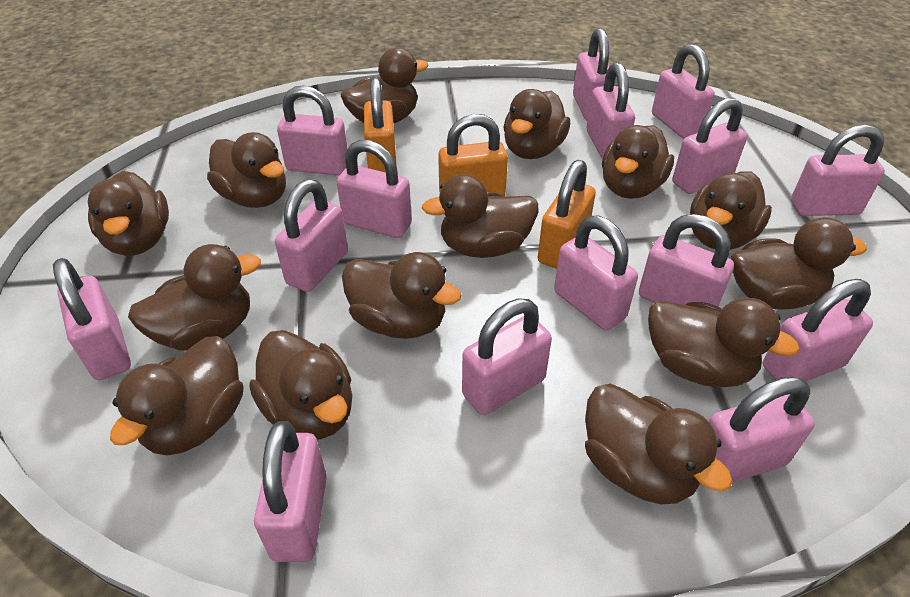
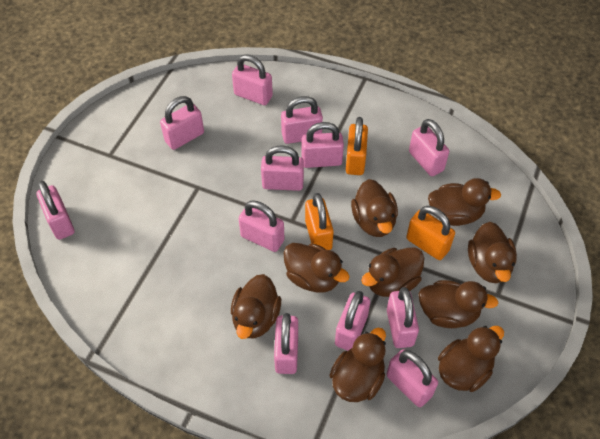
brown duck: [88,171,169,256] [110,336,243,456] [128,244,261,351] [207,132,286,208] [249,330,352,439] [340,48,428,124] [342,252,462,339] [422,174,538,258] [503,89,570,159] [585,384,733,504] [602,125,674,199] [648,298,800,387] [690,171,772,250] [731,217,867,310] = 14 -> [231,274,281,339] [284,243,350,293] [329,328,386,402] [351,179,398,237] [361,247,424,297] [419,280,498,328] [428,178,501,226] [438,326,504,392] [468,222,517,283] = 9
pink padlock: [53,258,131,380] [254,421,327,562] [275,179,348,292] [277,86,347,176] [337,140,412,238] [462,299,552,415] [554,216,638,330] [573,28,615,121] [587,62,635,159] [639,214,734,307] [652,44,715,139] [672,98,747,194] [708,376,815,483] [763,279,873,381] [791,125,885,216] = 15 -> [37,181,74,240] [160,96,204,150] [232,54,273,105] [238,201,285,252] [261,145,304,191] [274,313,298,374] [281,96,323,144] [302,122,344,168] [335,291,370,351] [386,349,438,407] [387,287,419,348] [409,119,449,176] = 12

